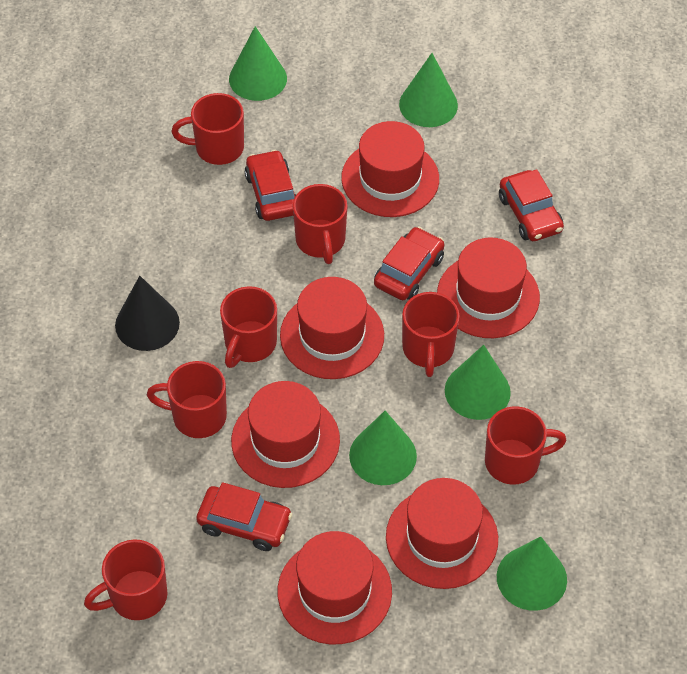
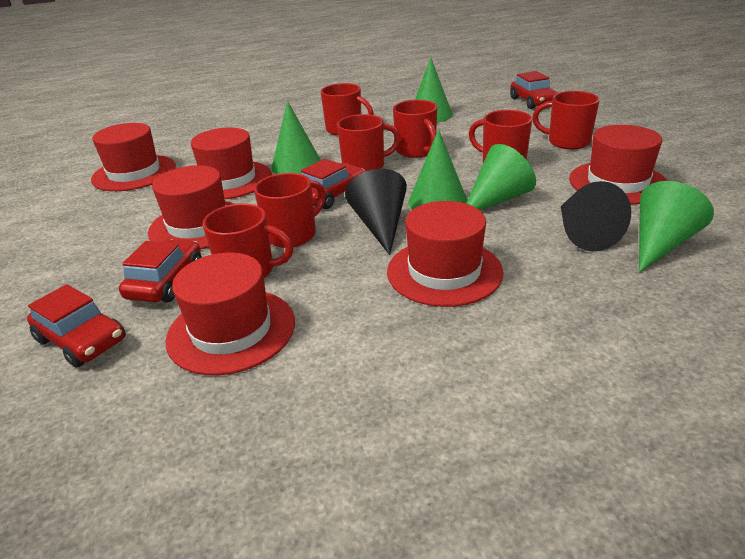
black cone: [115,276,180,351] = 1 -> [345,169,407,255] [561,181,631,252] = 2

